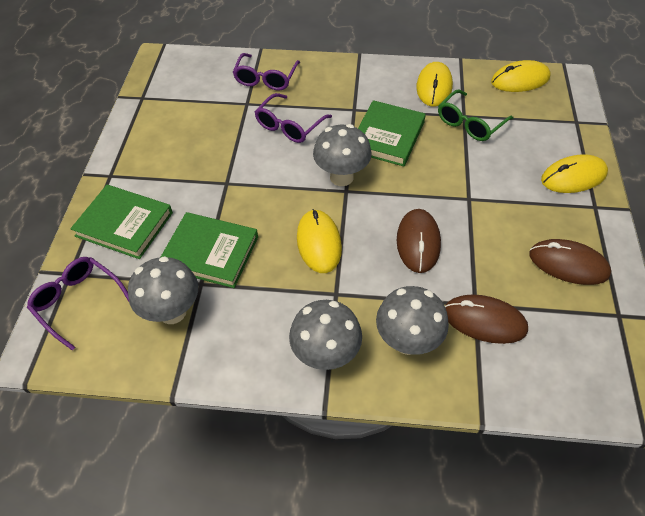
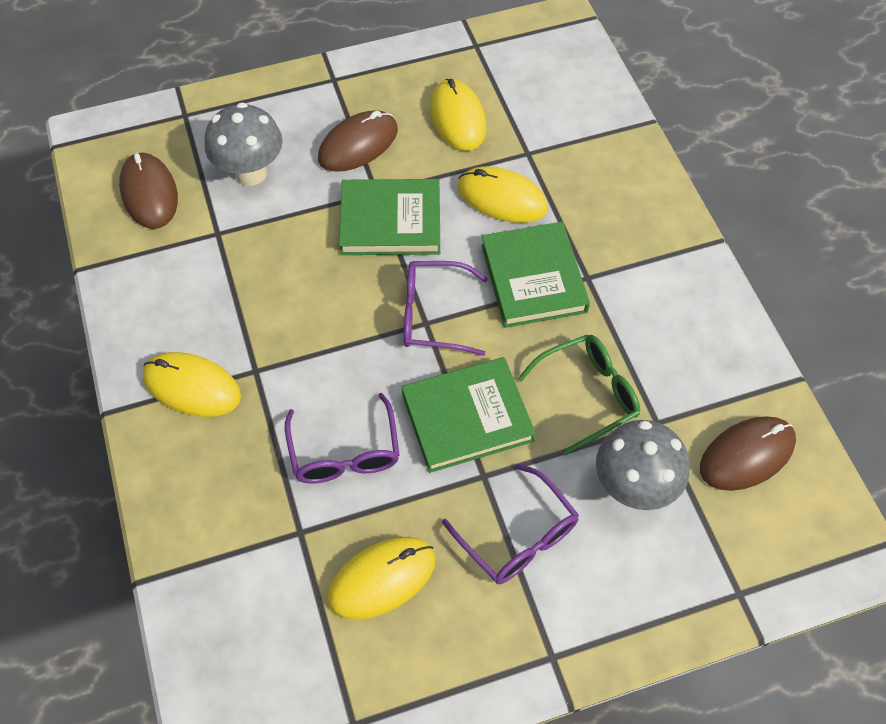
grey mushroom: [128,256,198,324] [289,300,362,370] [313,124,372,186] [376,286,449,355] = 4 -> [204,102,283,186] [596,420,689,510] = 2

